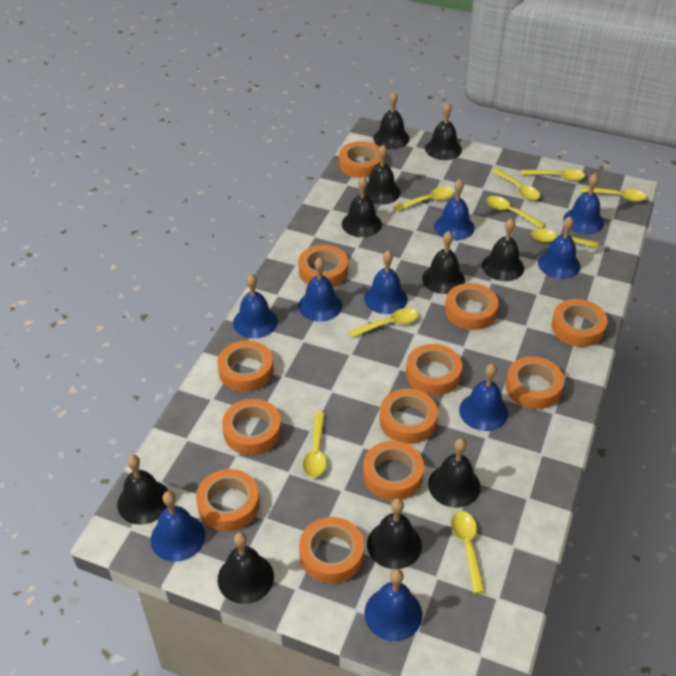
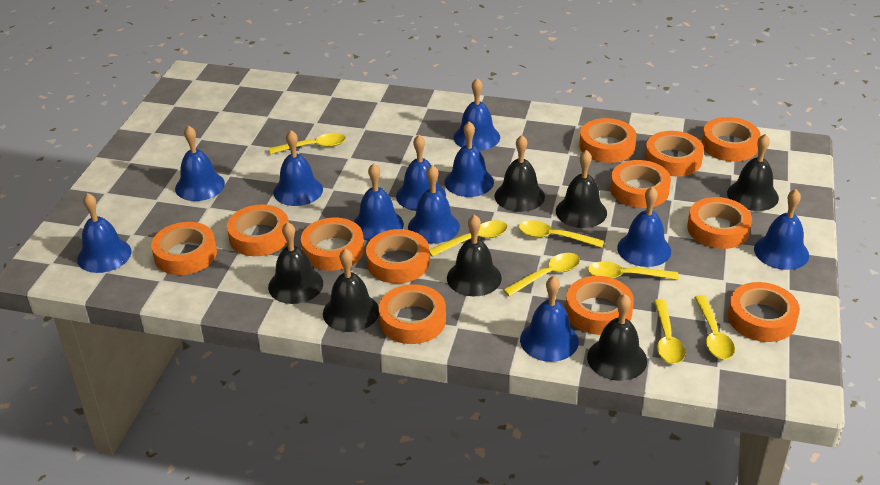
black bell: [117,455,168,525] [218,532,274,604] [342,176,382,237] [365,145,401,204] [367,498,422,569] [373,92,410,149] [422,231,465,294] [425,103,462,160] [428,438,481,508] [482,219,524,281] = 10 -> [268,222,323,304] [323,248,379,332] [447,214,502,296] [495,135,545,212] [556,150,607,228] [587,294,647,381] [727,134,779,211] = 7
blue bell: [151,491,205,562] [233,274,278,338] [298,257,342,322] [364,250,408,314] [364,569,422,641] [434,179,475,240] [459,364,508,431] [538,216,581,279] [563,173,604,234] = 9 -> [77,193,131,273] [175,125,225,201] [273,130,323,206] [353,163,404,241] [396,135,446,211] [408,165,460,244] [445,121,494,197] [453,78,500,151] [520,276,579,362] [617,186,671,267] [754,189,809,270] = 11
yellow spoon: [303,412,327,477] [348,308,418,338] [393,187,453,211] [451,511,485,593] [486,196,545,228] [492,168,540,200] [521,169,585,181] [531,229,599,248] [580,187,646,202] = 9 -> [269,133,346,154] [429,220,508,257] [503,253,580,296] [519,220,604,248] [588,261,679,280] [654,299,685,364] [694,295,735,359] = 7

